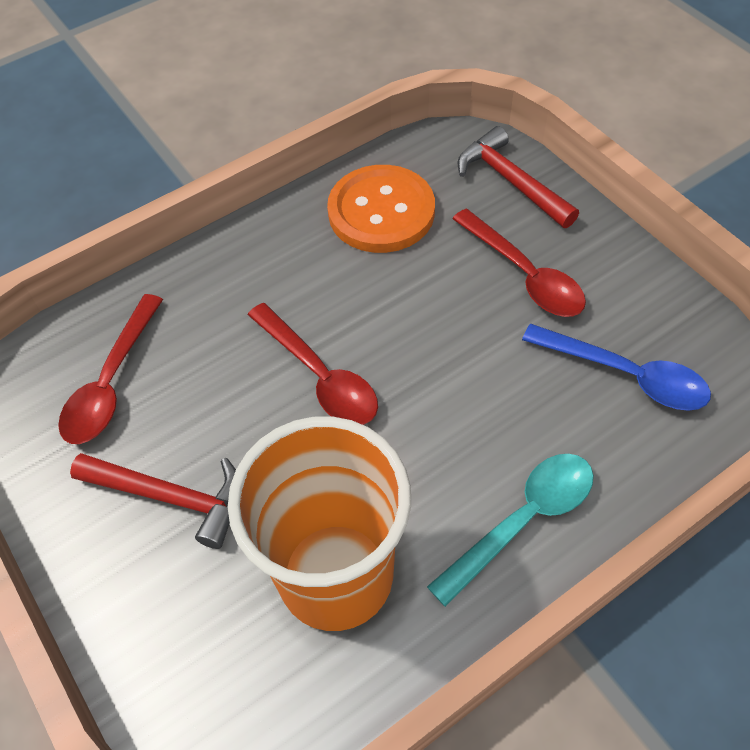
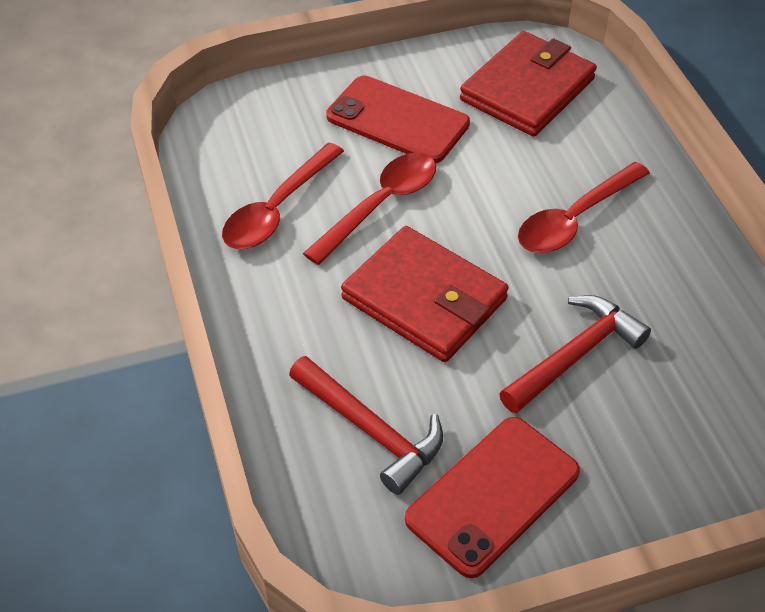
blue spoon: [522,324,711,411] = 1 -> none = 0
orange button: [327,165,435,253] = 1 -> none = 0
orange cup: [228,416,411,631] = 1 -> none = 0
red phone: none = 0 -> [326,76,470,163] [405,417,580,578] = 2
red wallet: none = 0 -> [341,226,509,362] [460,31,597,137] = 2
turquoise spoon: [427,454,594,607] = 1 -> none = 0

